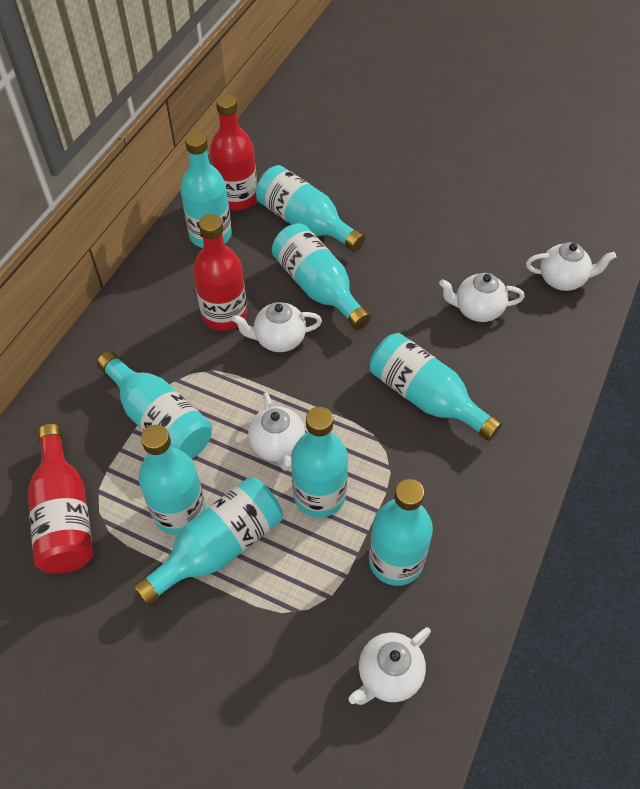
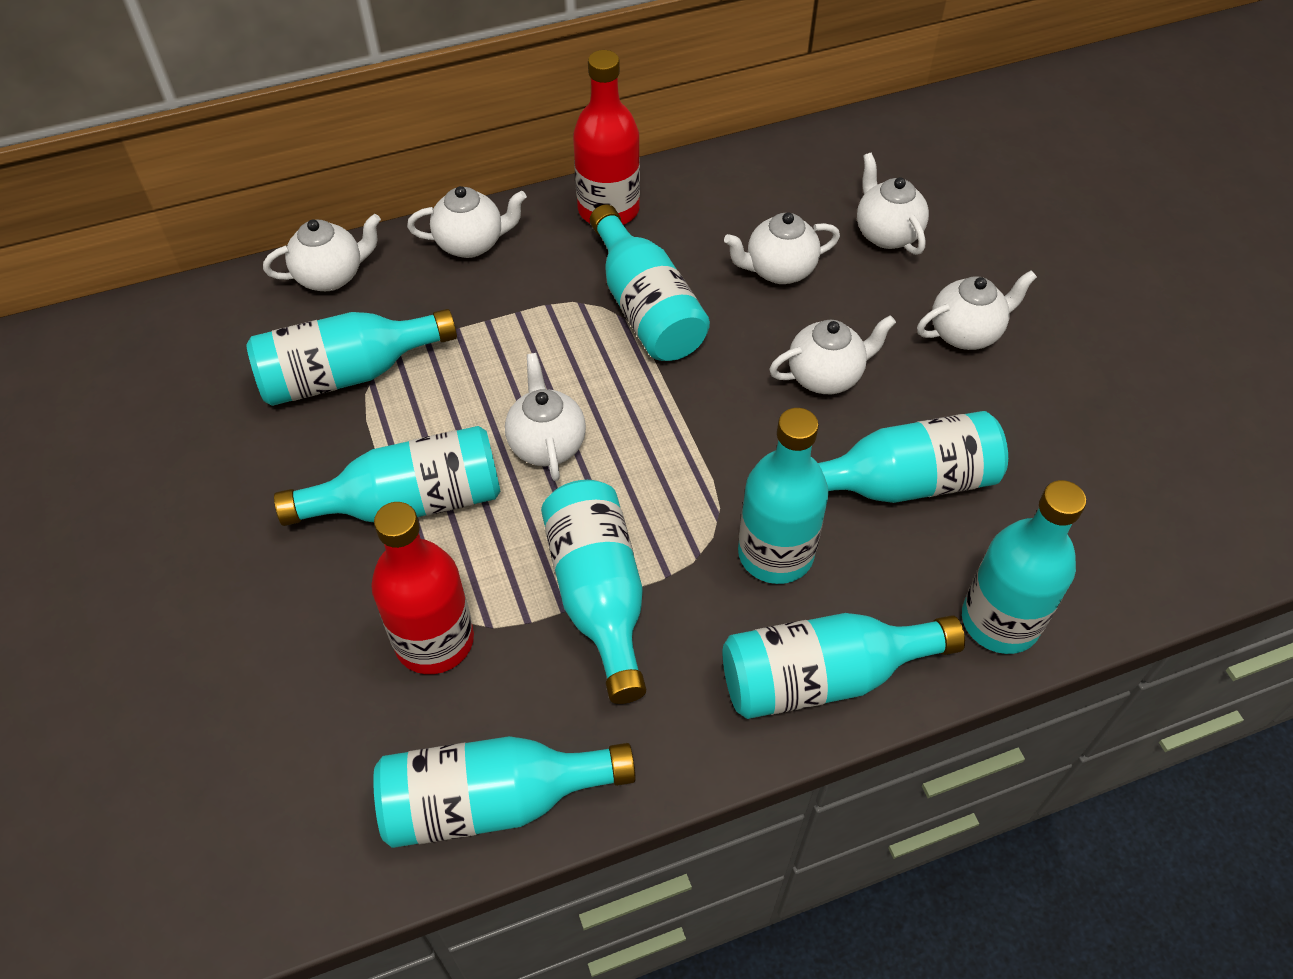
red bottle: [28,424,93,574] [193,214,247,331] [210,94,257,211] = 3 -> [371,502,474,674] [573,50,640,225] = 2
white teapot: [232,302,322,352] [248,393,305,471] [349,627,431,705] [439,273,524,322] [526,242,616,291] = 5 -> [263,214,381,291] [407,186,527,258] [505,353,586,481] [724,212,840,284] [769,315,896,394] [857,152,929,255] [917,270,1037,350] = 7

